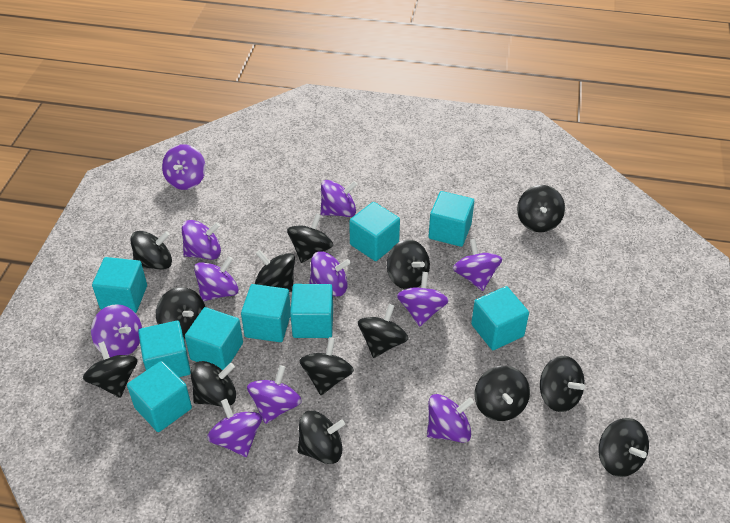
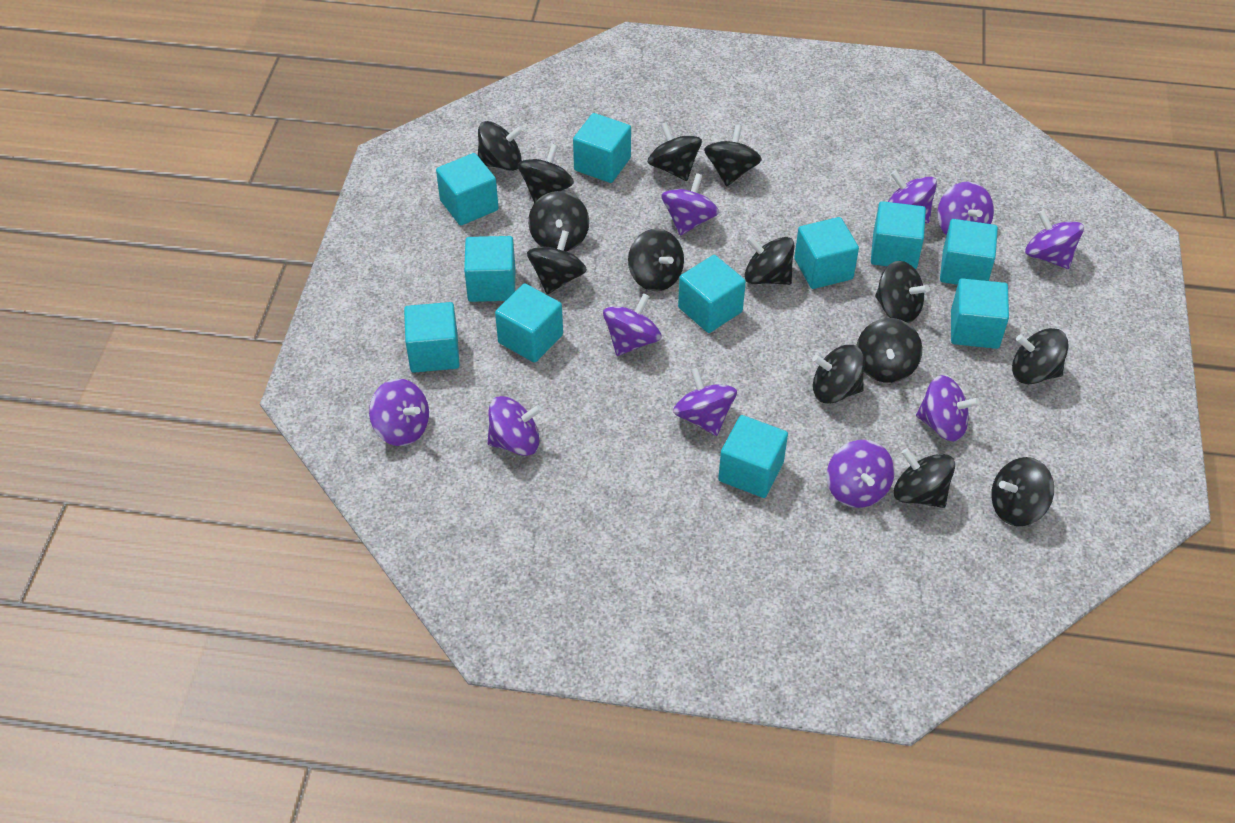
purple spinning top: [91,304,142,357] [162,144,206,190] [182,220,221,260] [194,256,238,301] [207,399,262,457] [247,365,302,424] [309,251,351,296] [320,180,358,217] [397,272,449,326] [427,394,474,443] [453,239,502,291] = 11 -> [369,379,429,446] [487,396,542,456] [603,293,662,356] [661,173,719,236] [673,368,737,436] [827,440,895,508] [888,170,937,223] [916,375,980,442] [937,182,994,236] [1025,210,1084,269] = 10
turquoise cube: [92,257,147,313] [127,361,192,432] [138,320,191,377] [185,307,243,370] [241,284,291,342] [290,284,333,338] [349,202,400,261] [428,191,474,247] [471,286,529,350] = 9 -> [404,302,460,373] [436,153,499,226] [464,236,515,302] [495,283,563,363] [573,113,631,183] [678,255,746,333] [718,415,788,498] [794,217,859,289] [871,201,926,269] [940,219,998,285] [951,278,1009,349] = 11

